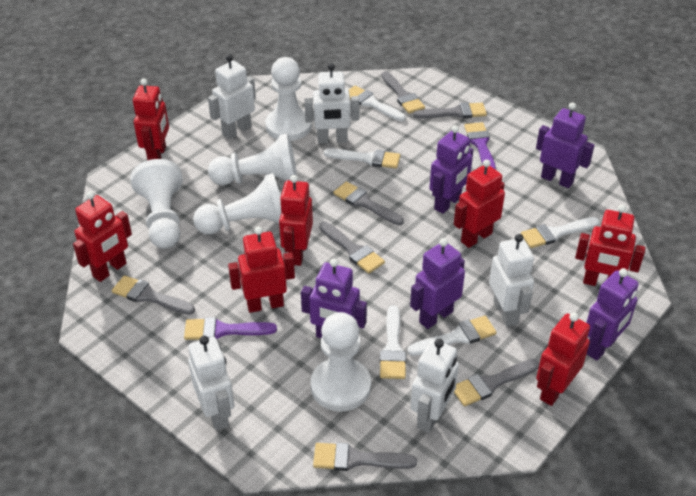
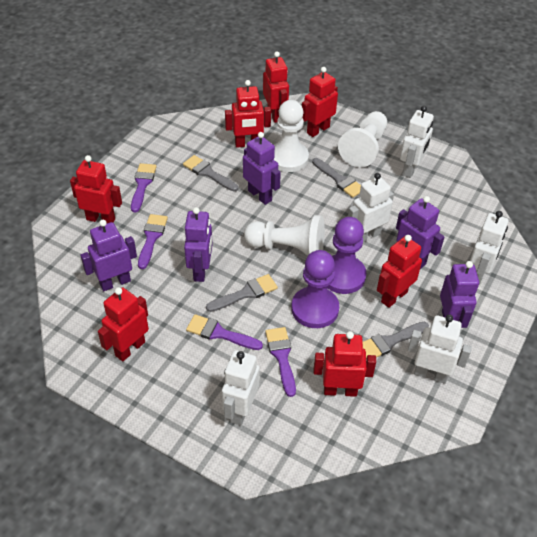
grey brush: [112,275,195,315] [313,443,417,471] [319,222,385,274] [333,181,404,225] [382,71,425,114] [413,102,487,119] [454,359,539,407] = 7 -> [183,155,238,191] [206,274,278,312] [312,158,361,198] [363,322,429,359] = 4
purple brush: [184,317,277,340] [464,122,496,170] = 2 -> [131,163,157,212] [138,214,168,269] [186,314,263,350] [265,327,296,397] = 4
purple pawn: none = 0 -> [291,250,339,328] [327,217,367,294] = 2
white brush: [324,148,400,168] [349,85,406,121] [380,305,406,379] [407,316,497,356] [521,217,599,248] = 5 -> none = 0
white pawn: [130,159,183,249] [193,173,282,235] [208,133,297,185] [265,57,312,141] [311,312,371,412] = 5 -> [244,215,325,256] [273,100,309,172] [338,111,387,167] = 3

